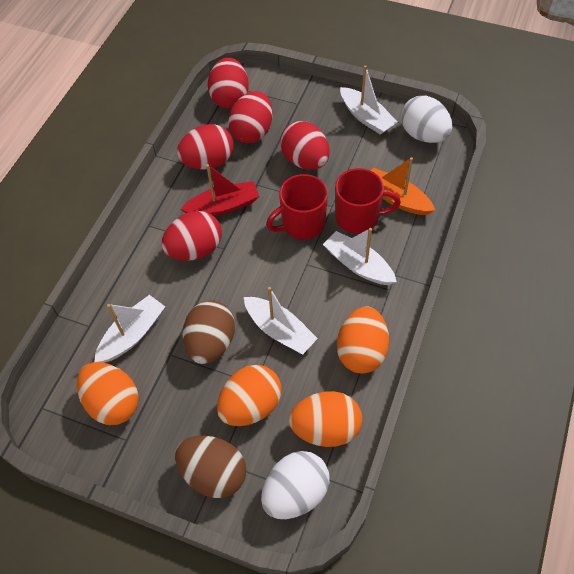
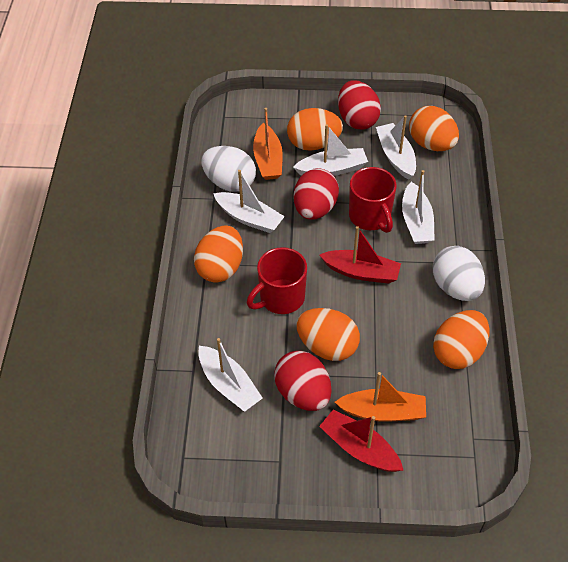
brown egg: [175,436,246,498] [183,300,235,364] = 2 -> none = 0
orange boat: [371,157,435,215] = 1 -> [253,108,283,180] [335,372,426,422] = 2
orange egg: [77,362,139,425] [217,365,281,426] [289,391,362,447] [337,306,389,374] = 4 -> [194,225,243,283] [287,108,343,151] [296,308,360,361] [409,106,459,151] [433,310,490,369] = 5
red boat: [180,164,259,216] = 1 -> [319,409,403,472] [320,226,401,284] = 2
red egg: [161,211,222,261] [177,124,234,169] [208,57,249,109] [228,91,272,143] [280,121,330,170] = 5 -> [274,351,332,411] [293,168,339,220] [338,80,381,130] = 3
white boat: [94,295,165,363] [244,287,318,354] [323,228,397,285] [340,65,397,135] = 4 -> [198,338,263,412] [213,170,285,233] [293,124,368,176] [376,115,416,180] [402,170,435,244] = 5

